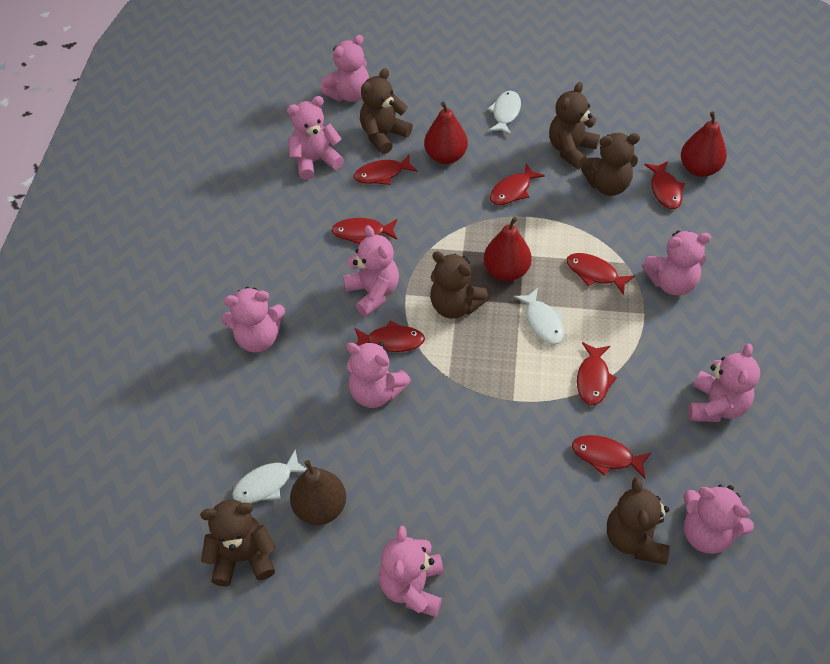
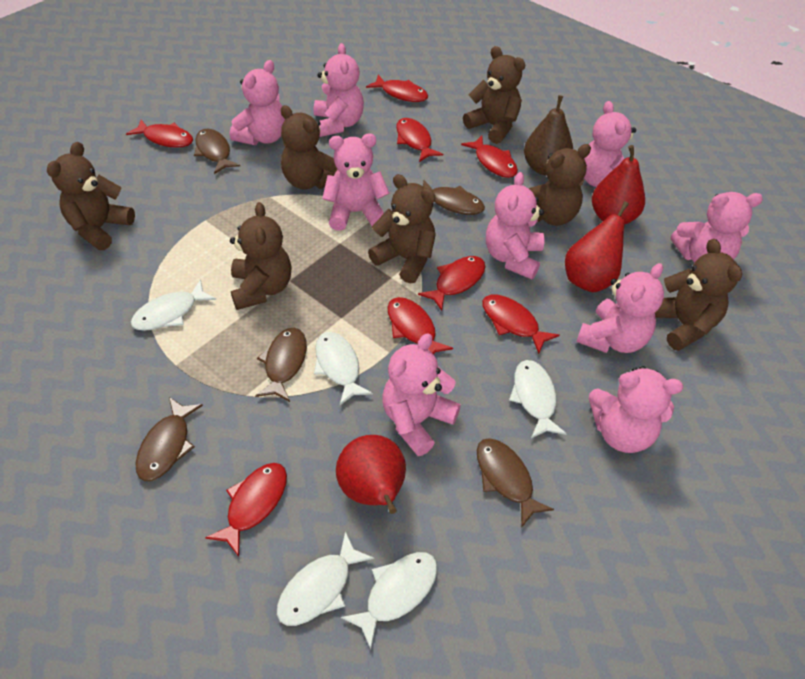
brown fish: none = 0 -> [136,397,203,481] [194,129,240,174] [255,328,307,402] [423,180,485,215] [477,438,554,527] = 5
brown teddy bear: [200,500,275,586] [360,68,413,154] [430,251,489,319] [549,82,600,169] [581,133,640,196] [607,477,670,565] = 6 -> [47,142,135,250] [230,202,292,310] [281,105,338,189] [368,174,436,284] [463,46,525,144] [528,144,591,226] [655,239,742,351] = 7
white fish: [232,449,307,503] [487,91,521,135] [514,288,564,345] = 3 -> [131,280,216,331] [277,531,374,626] [314,332,373,405] [341,552,438,650] [509,360,567,438] = 5

